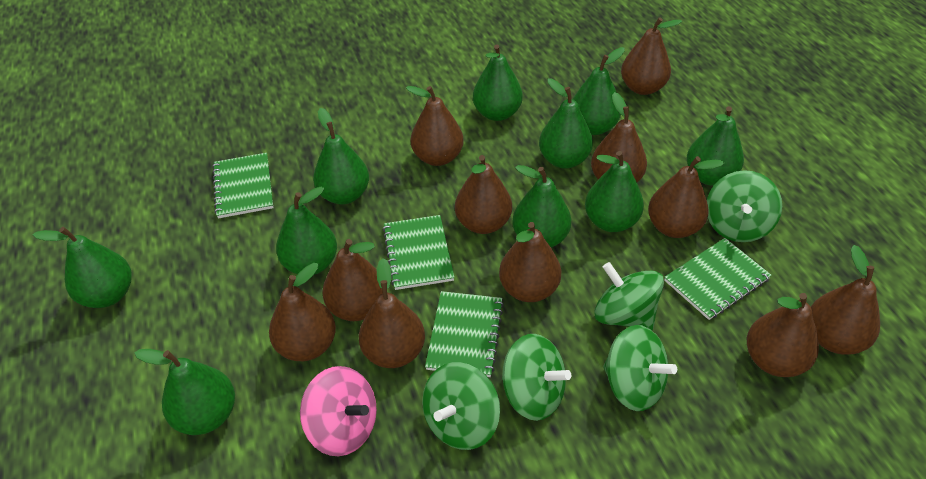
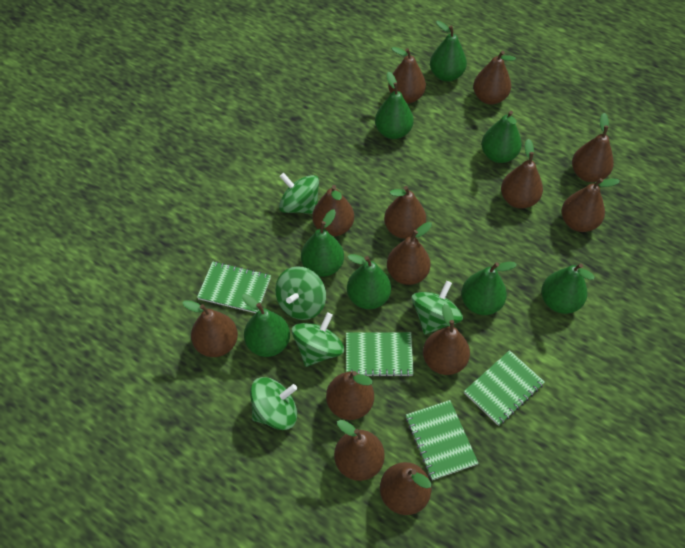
brown pear: [269,263,336,361] [322,239,383,321] [359,258,425,368] [406,86,464,166] [455,155,512,234] [499,222,561,302] [591,92,647,182] [621,17,682,95] [648,156,725,238] [747,293,819,377] [811,245,880,355] = 11 -> [182,300,238,357] [312,185,354,236] [326,371,374,420] [334,420,385,481] [380,462,431,515] [384,186,426,239] [387,222,432,285] [388,47,426,104] [423,304,470,375] [473,51,516,105] [501,139,543,209] [562,178,620,232] [572,113,614,182] = 13
green pear: [32,227,132,308] [134,349,235,435] [276,187,337,275] [313,108,369,204] [473,44,523,121] [512,165,571,248] [539,78,593,169] [573,47,625,135] [585,151,644,232] [686,106,744,186] = 10 -> [242,294,290,357] [301,209,344,277] [347,254,391,309] [375,72,414,139] [430,21,467,82] [461,262,517,315] [481,111,522,163] [541,263,595,314] = 8
pink spinning top: [300,366,377,456] = 1 -> none = 0

